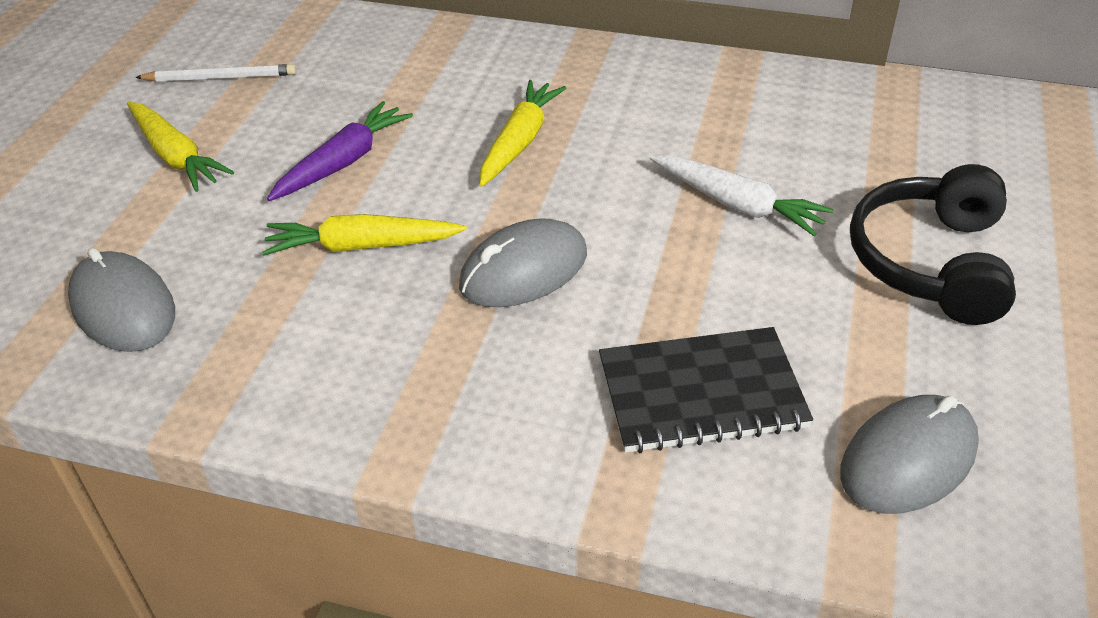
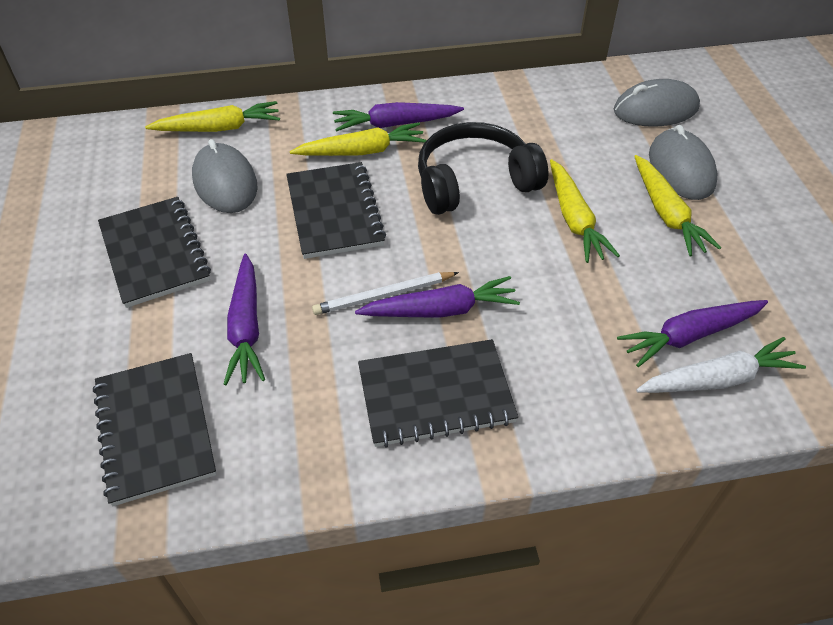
black notebook: [599,327,813,454] = 1 -> [93,353,217,506] [98,197,211,308] [286,162,386,259] [358,339,518,448] = 4
purple carrot: [267,101,413,201] = 1 -> [224,254,265,385] [333,102,464,132] [355,276,520,318] [617,300,768,367] = 4
yellow carrot: [127,102,234,192] [262,214,467,255] [480,80,566,187] = 3 -> [145,101,280,132] [290,122,427,156] [550,159,620,263] [634,155,721,256] = 4

